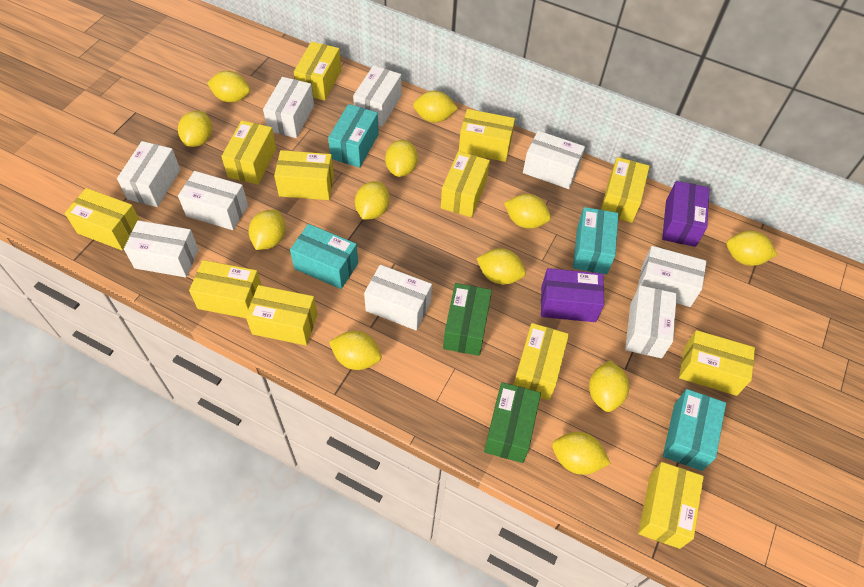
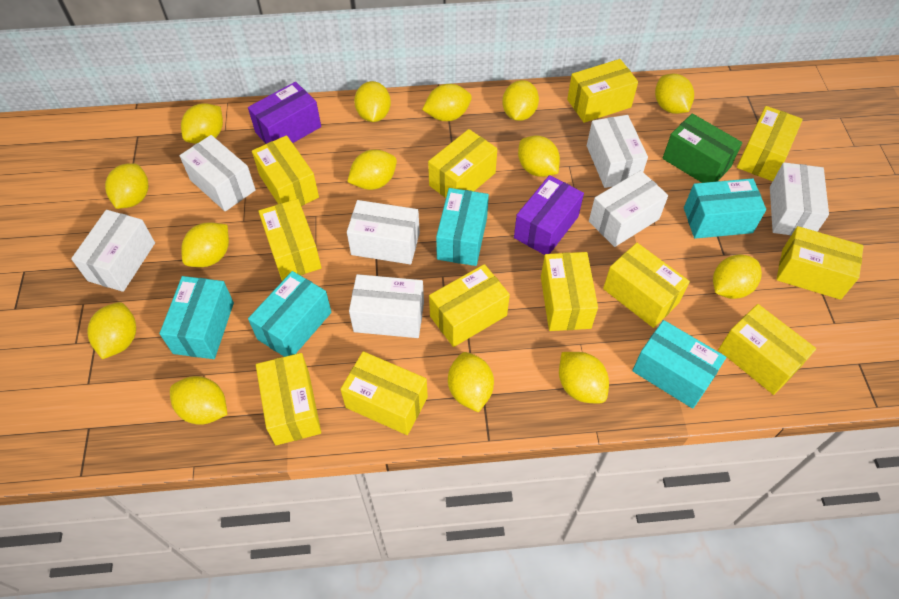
green box: [443,283,492,356] [484,382,541,463] = 2 -> [663,113,742,183] = 1
turquoise box: [290,224,358,289] [328,104,379,168] [573,207,619,274] [663,389,726,471] = 4 -> [159,276,234,359] [248,271,331,357] [436,188,489,266] [632,320,726,409] [684,178,766,239] = 5
white box: [117,141,180,207] [124,220,199,277] [178,171,248,230] [263,77,314,138] [353,65,401,127] [364,265,432,331] [523,131,585,189] [625,285,677,358] [637,246,706,307] = 9 -> [71,210,155,292] [179,135,256,211] [347,200,420,265] [349,274,424,338] [587,115,648,188] [589,170,668,247] [770,162,829,236] = 7
yellow lemon: [178,111,212,147] [207,71,250,103] [249,210,286,250] [329,331,382,370] [355,181,389,220] [385,140,418,177] [413,91,458,123] [476,248,526,285] [504,194,551,229] [552,432,611,475] [589,360,629,412] [726,231,778,266] = 12 -> [87,302,136,359] [105,163,148,209] [170,376,227,425] [181,103,223,144] [181,222,229,267] [347,150,397,190] [354,81,391,122] [422,84,472,121] [448,352,494,412] [502,80,539,121] [518,135,560,177] [559,352,609,403] [655,74,694,114] [713,254,762,299] = 14

